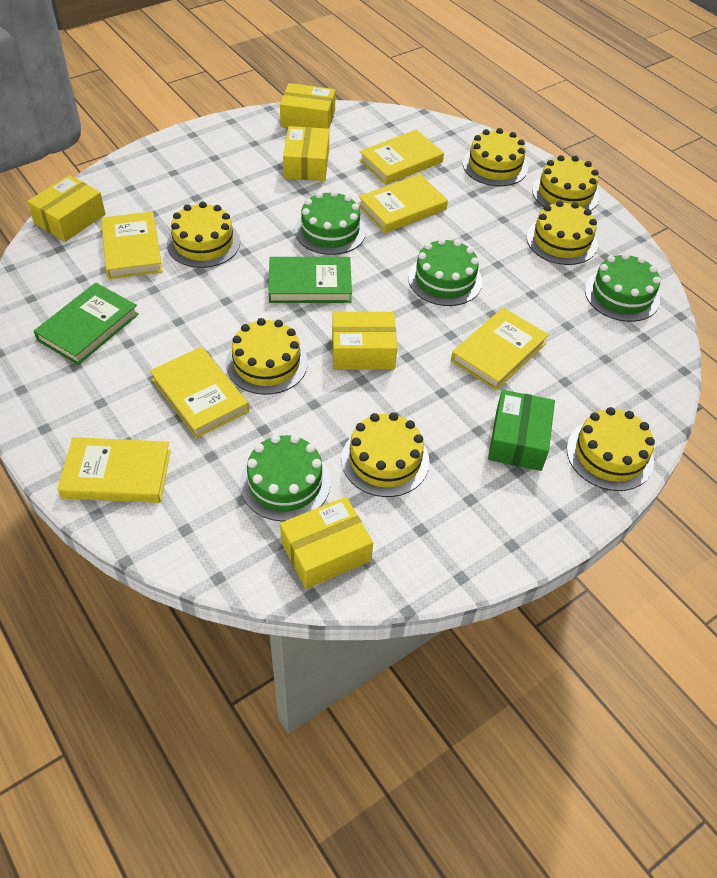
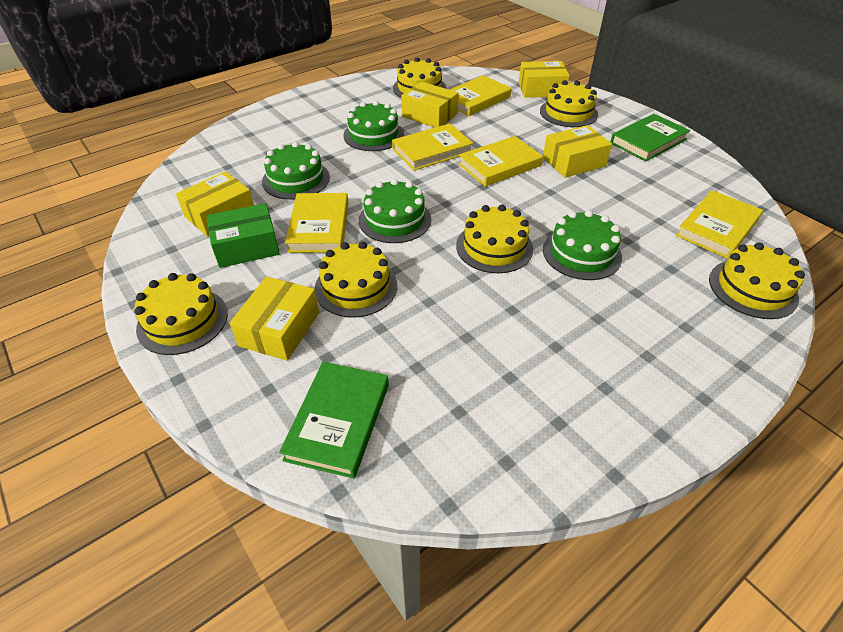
yellow book: [57,437,171,503] [101,212,163,279] [150,347,249,438] [359,130,444,185] [359,174,448,233] [451,307,549,390] = 6 -> [285,193,349,253] [392,123,473,171] [449,75,512,116] [458,136,543,187] [676,190,763,259] = 5
yellow cake: [167,202,240,268] [226,318,308,395] [341,412,430,497] [463,128,528,186] [527,201,598,265] [532,155,600,210] [567,407,655,491] = 7 -> [135,273,228,355] [315,241,397,317] [393,58,446,97] [456,205,533,273] [540,80,598,127] [709,243,805,319] = 6

